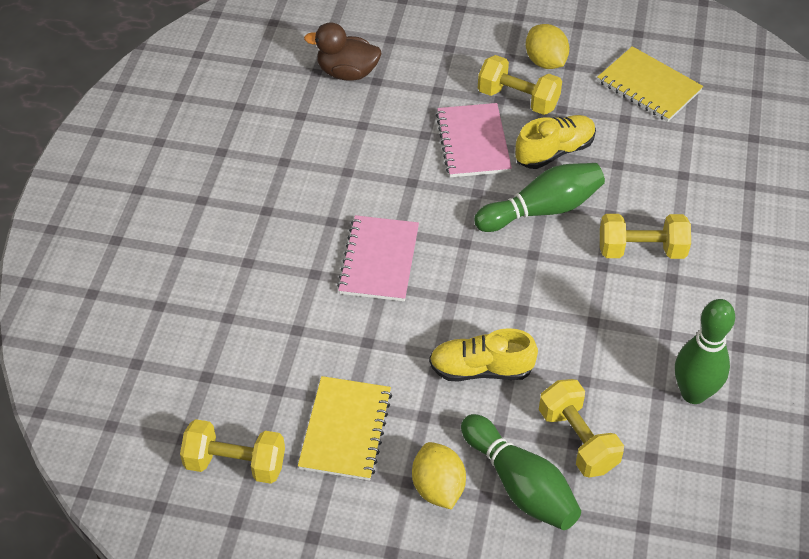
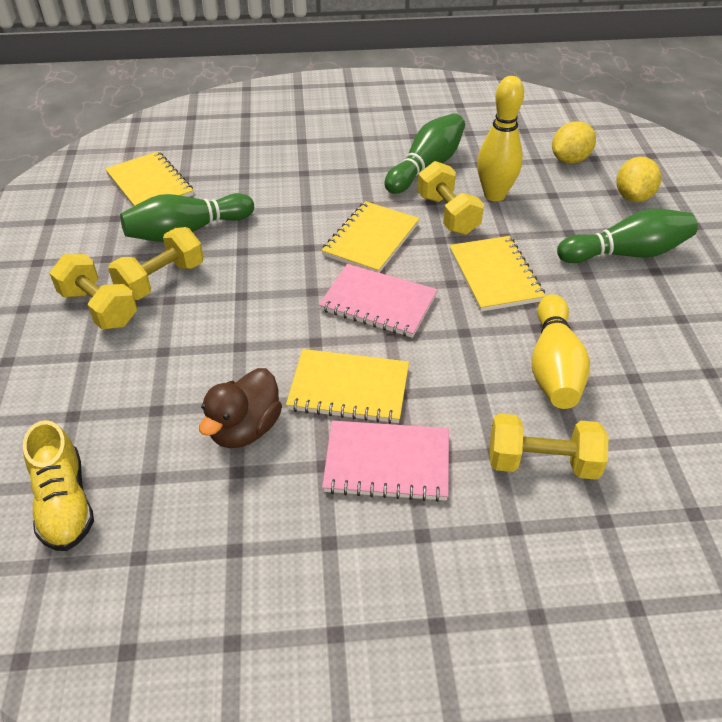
yellow bowling pin: none = 0 -> [477,76,524,202] [532,294,590,409] = 2
yellow notebook: [298,376,392,481] [598,46,703,122] = 2 -> [105,151,194,207] [286,349,409,424] [321,201,420,273] [449,236,546,312] = 4
yellow shoe: [429,328,538,381] [515,115,596,169] = 2 -> [23,420,94,551] = 1

